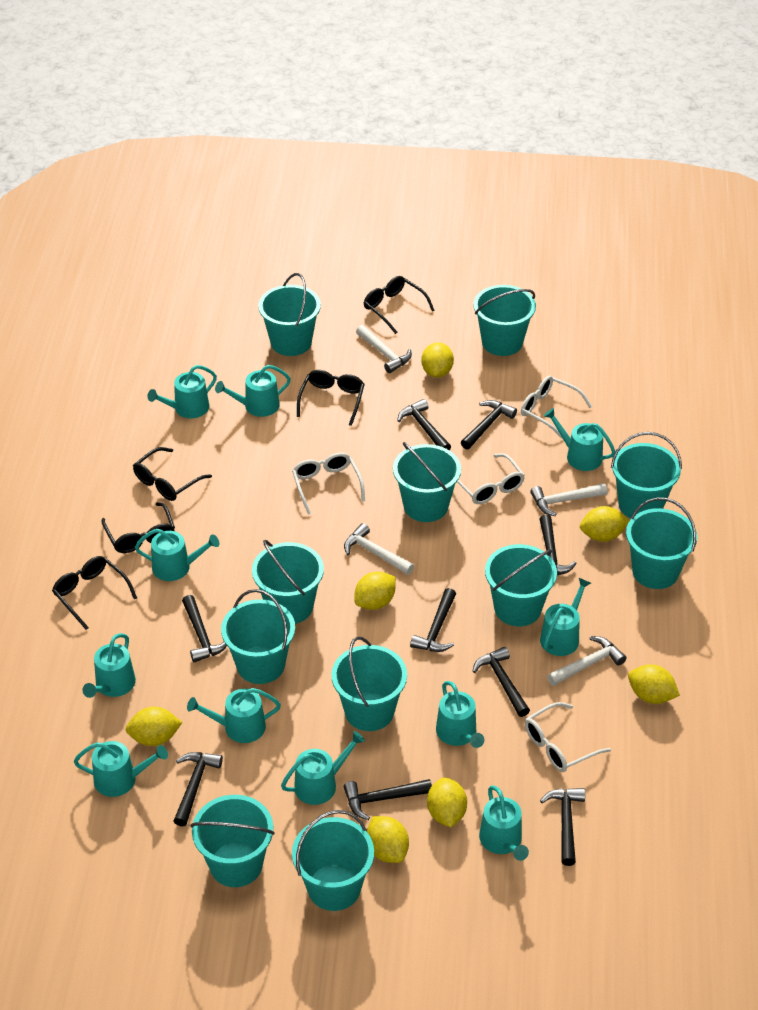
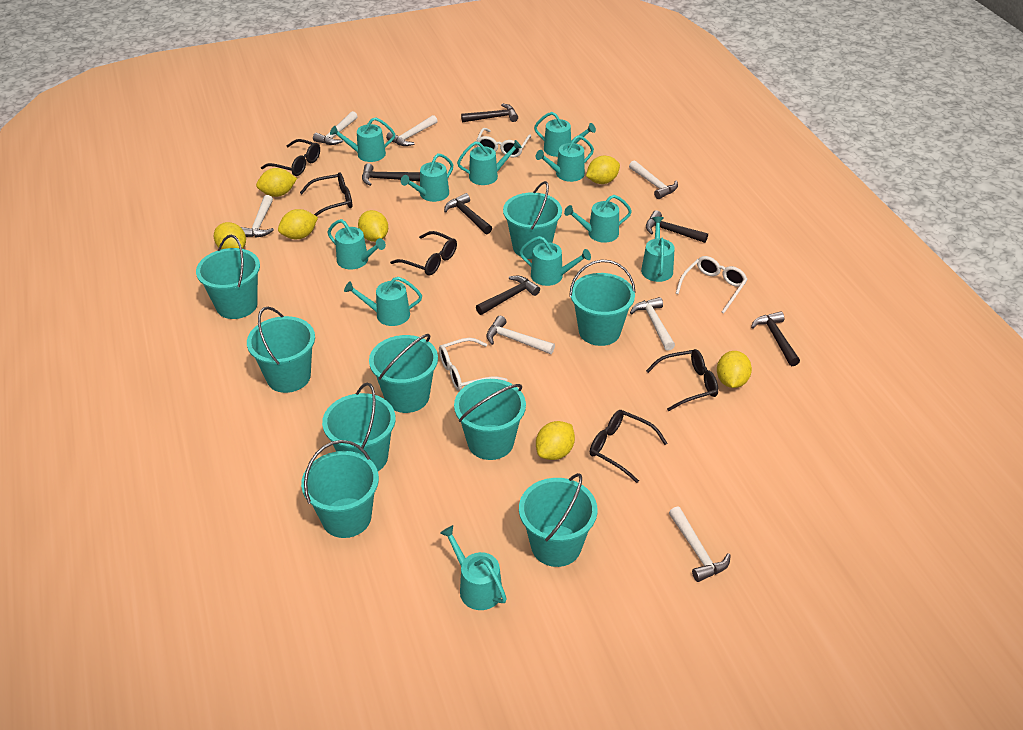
black hammer: [174,752,223,827] [182,595,227,662] [344,779,432,820] [397,399,451,450] [410,588,456,652] [461,400,517,449] [473,647,530,717] [540,515,577,575] [540,788,585,866] = 9 -> [362,163,420,186] [444,193,492,234] [461,104,518,123] [476,276,540,315] [646,210,708,243] [751,311,800,366] = 6
turquoise bucket: [191,795,275,887] [221,589,295,684] [252,540,324,624] [258,273,321,356] [292,810,374,911] [331,637,407,731] [393,442,461,522] [473,285,536,356] [485,544,557,626] [611,432,682,518] [626,497,697,589] = 11 -> [196,235,260,319] [247,307,315,393] [301,440,379,538] [322,383,396,471] [369,334,438,413] [454,379,526,460] [503,181,562,259] [519,473,597,567] [569,260,636,346] = 9
white glasses: [292,453,365,515] [457,453,525,504] [521,376,592,439] [525,702,611,772] = 4 -> [439,338,508,391] [476,128,531,157] [676,256,748,314] = 3
white hammer: [344,523,414,575] [356,325,412,373] [530,483,608,516] [547,636,627,686] = 4 -> [241,195,274,238] [313,111,358,145] [386,115,438,146] [486,316,555,354] [629,160,678,199] [630,297,675,351] [669,506,731,582] = 7

